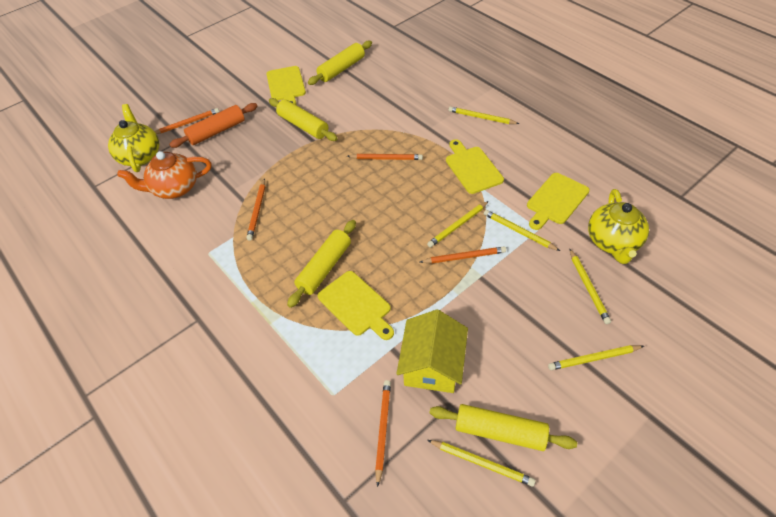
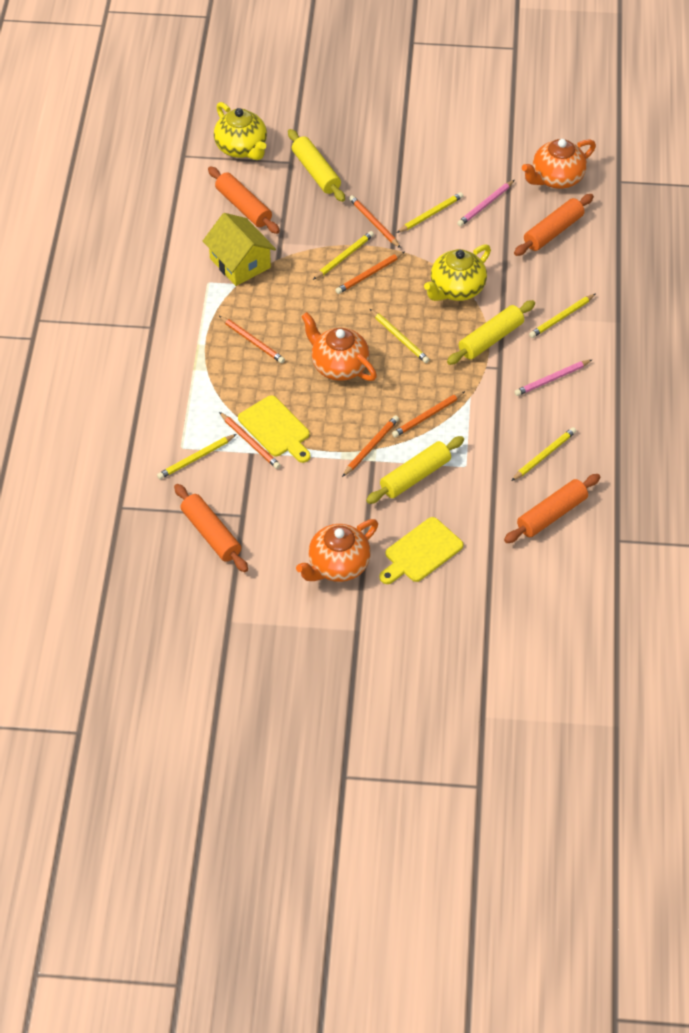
orange pencil: [155,108,219,134] [246,178,265,241] [347,154,423,160] [375,380,391,487] [420,246,506,263] = 5 -> [218,315,285,363] [219,412,281,469] [335,252,404,294] [342,415,399,477] [349,195,401,248] [392,391,465,438] = 6
orange rolling pin: [169,103,258,148] = 1 -> [174,484,248,572] [208,166,280,234] [504,474,600,543] [514,194,594,256] = 4
orange teapot: [117,151,211,199] = 1 -> [296,519,378,582] [301,312,377,381] [522,139,596,189] = 3
pink pencil: none = 0 -> [457,180,514,226] [515,360,592,396] = 2
yellow cutting board: [266,66,306,105] [318,271,394,340] [446,139,504,194] [527,173,590,230] = 4 -> [238,395,311,463] [379,517,464,584] = 2
yellow rolling pin: [269,98,338,141] [287,220,356,308] [308,41,372,85] [430,404,577,451] = 4 -> [288,129,345,202] [366,436,464,504] [447,300,535,365] = 3

